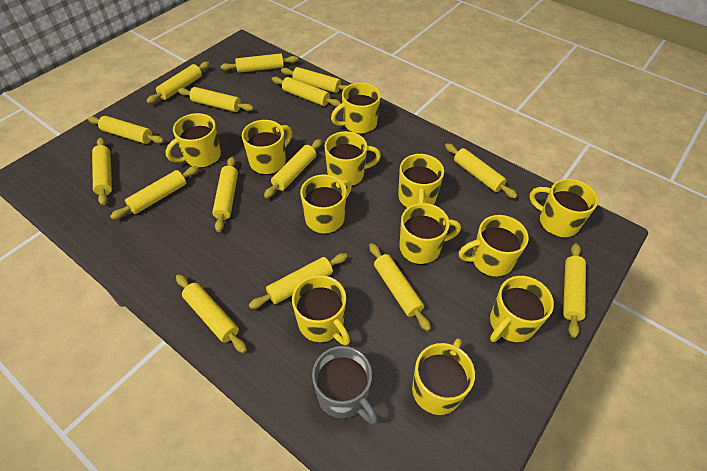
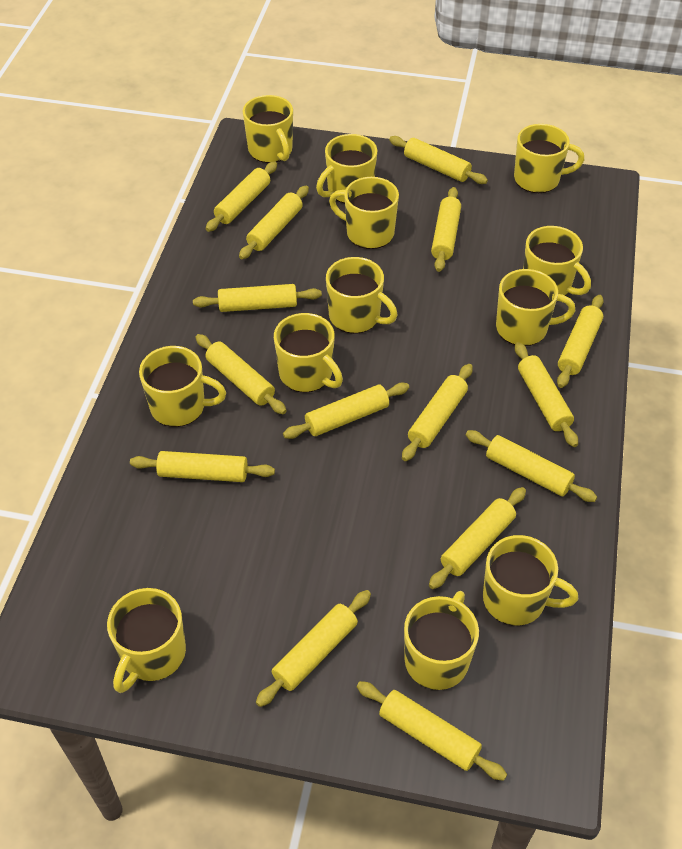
grey mug: [312,346,378,424] = 1 -> none = 0

